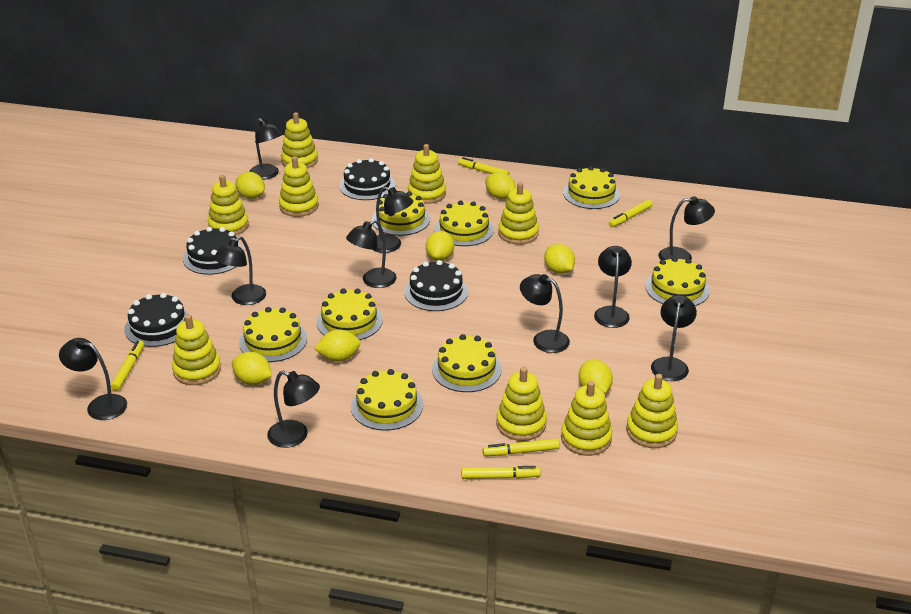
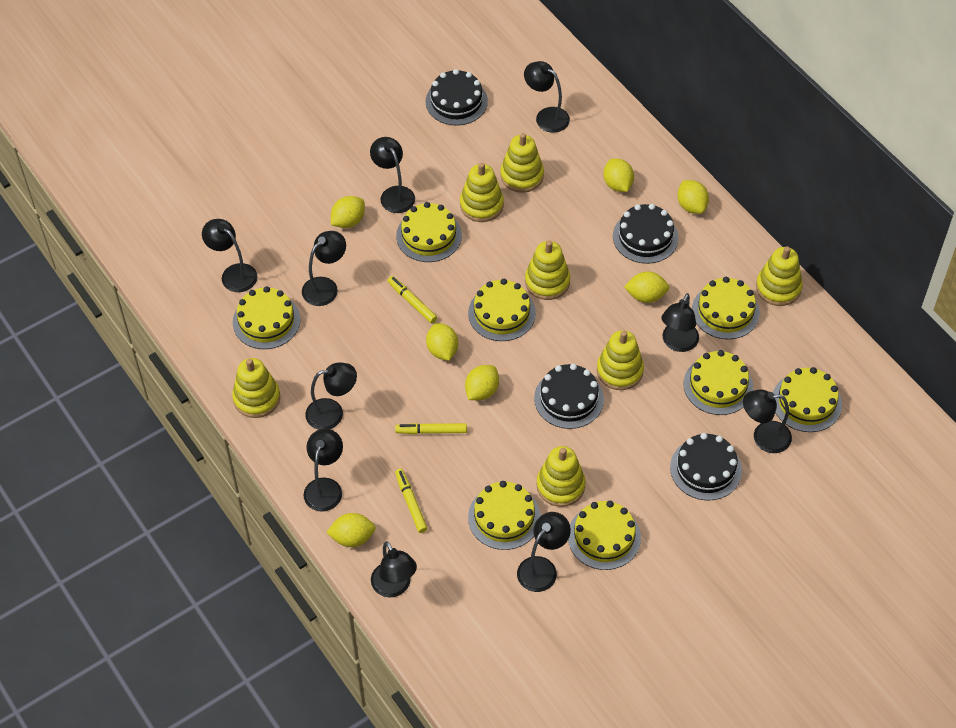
yellow marker: [111,340,144,391] [458,157,510,175] [461,466,541,479] [483,438,560,456] [609,200,653,227] = 5 -> [387,276,437,323] [395,423,467,434] [395,469,428,533] = 3
yellow stacking toy: [172,314,221,385] [208,175,249,235] [279,156,319,217] [281,112,318,168] [408,144,446,204] [496,367,547,441] [498,182,539,245] [561,381,612,456] [626,374,678,448] = 9 -> [232,358,280,418] [460,163,504,222] [500,133,544,193] [525,240,570,300] [537,446,586,507] [597,330,644,390] [756,246,803,306] = 7

